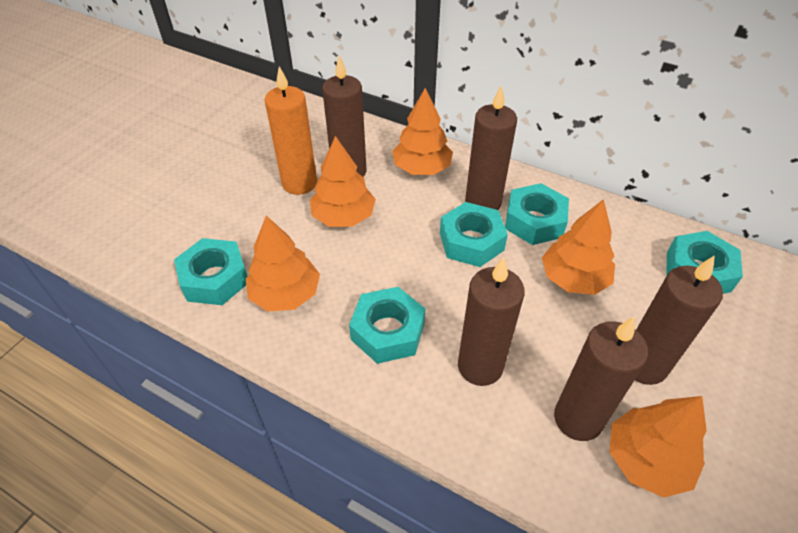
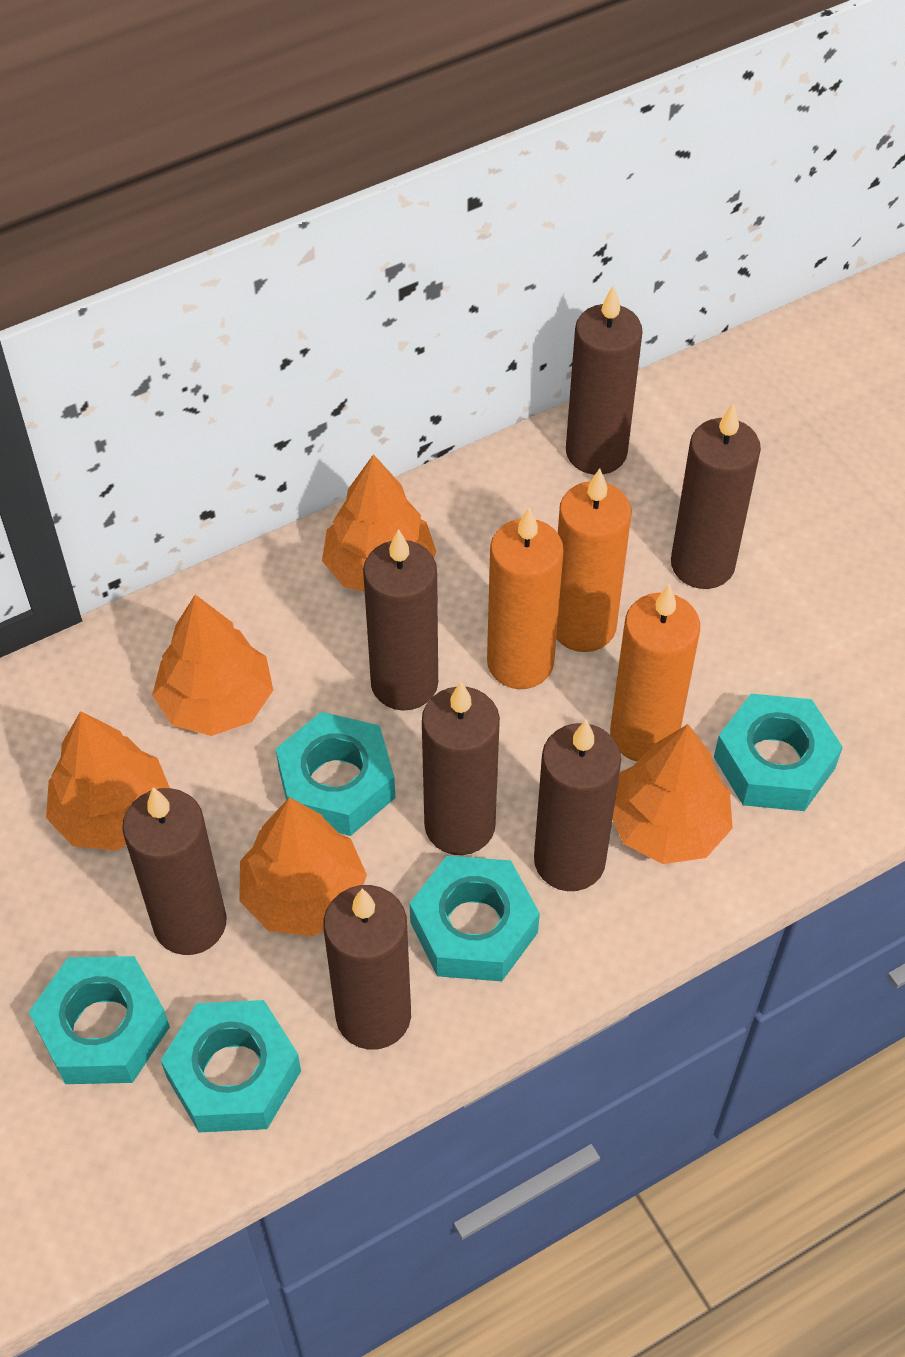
brown candle: [322,55,366,177] [458,257,525,386] [465,85,517,210] [554,316,648,441] [635,255,723,385] = 5 -> [122,787,226,955] [323,885,411,1050] [363,529,438,711] [422,682,500,855] [534,720,621,891] [566,285,643,475] [671,403,761,589] = 7
orange candle: [264,66,317,195] = 1 -> [487,507,564,689] [556,468,632,652] [610,584,700,761] = 3

